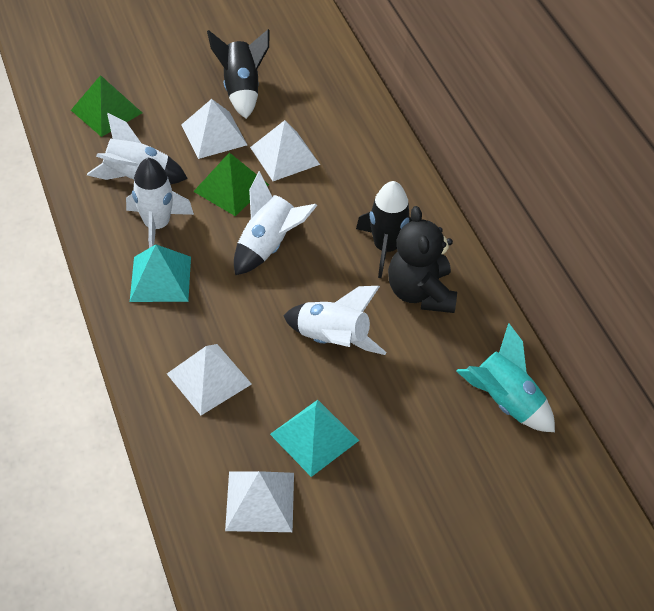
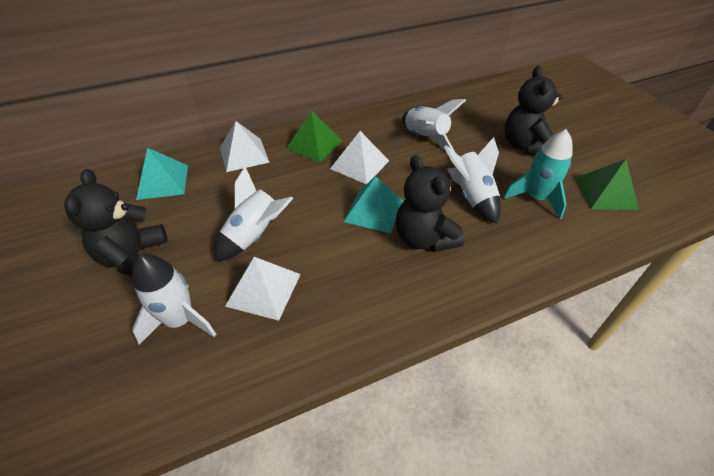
black rocket: [207,29,269,119] [356,181,412,278] = 2 -> none = 0
black teddy bear: [388,206,457,313] = 1 -> [65,169,168,275] [396,155,464,252] [505,66,562,155] = 3
white pyramid: [167,344,252,415] [181,99,247,159] [225,471,294,532] [250,120,320,181] = 4 -> [220,121,270,172] [225,257,301,321] [330,131,389,184] = 3

